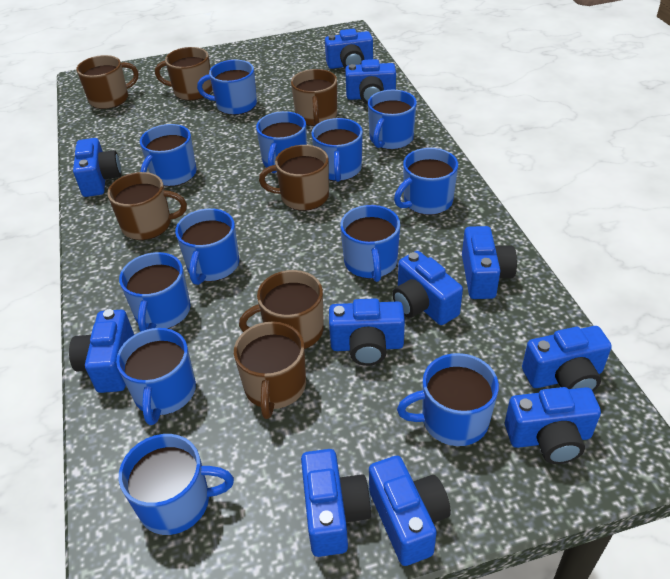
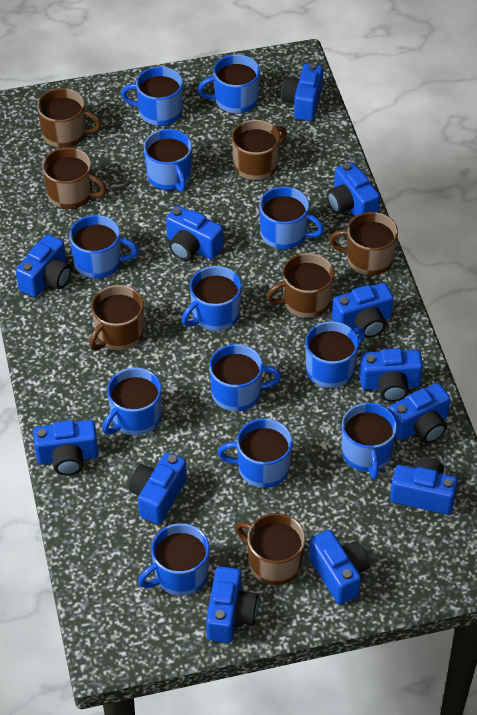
blue camera: [69,309,134,393] [73,138,121,197] [301,449,371,557] [325,29,373,69] [329,298,405,366] [345,59,396,104] [369,456,451,566] [392,251,463,325] [462,226,517,299] [505,387,601,464] [522,326,612,391] = 11 -> [16,234,72,298] [33,420,98,476] [129,452,187,524] [166,206,223,261] [206,566,258,643] [281,63,323,121] [309,530,369,604] [327,162,380,216] [332,283,394,338] [359,348,423,402] [389,383,451,443] [390,457,458,515] = 12

